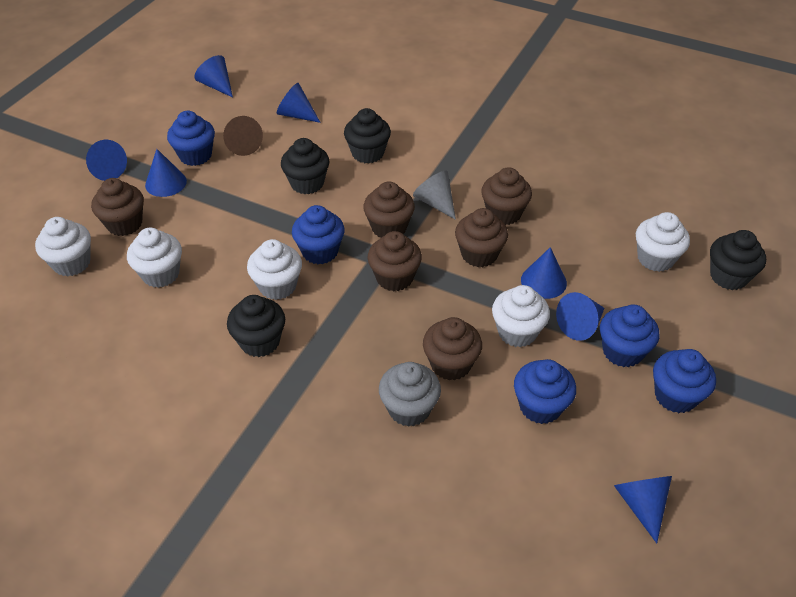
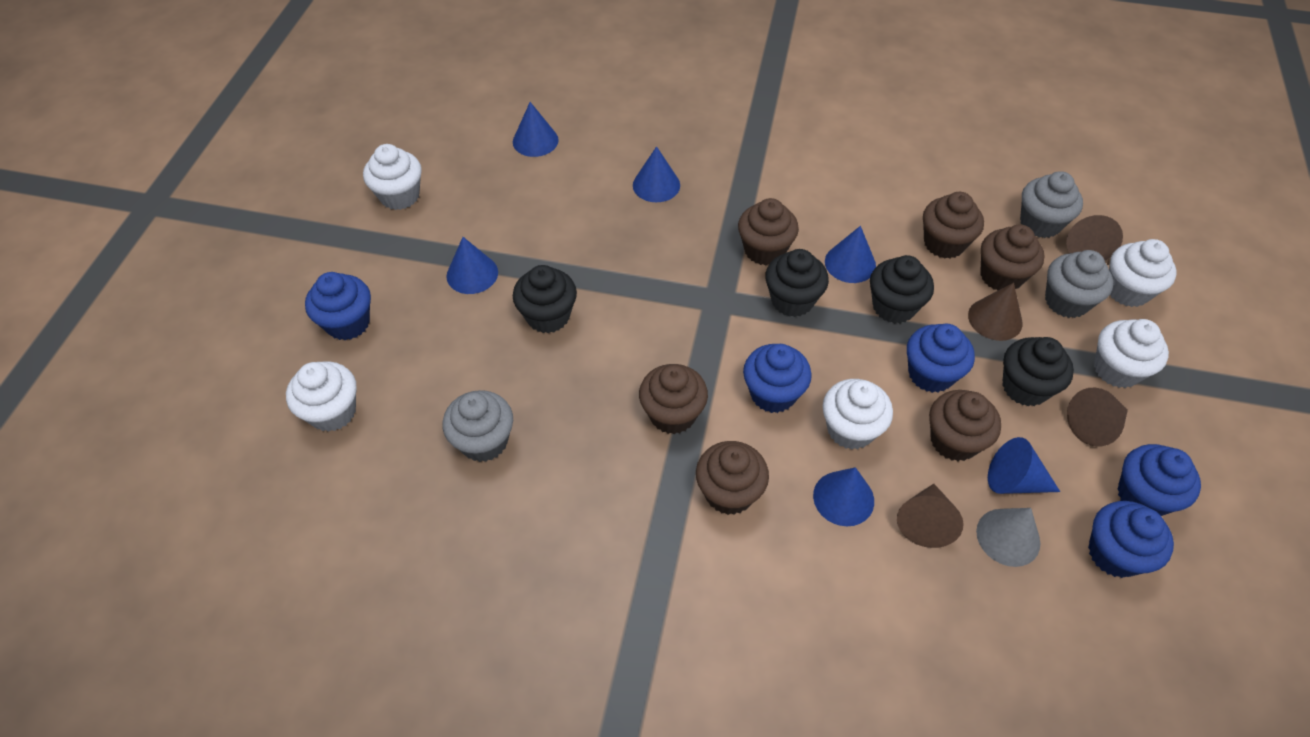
blue cone: [86,140,127,181] [145,149,187,197] [194,55,233,98] [277,83,321,123] [521,247,567,299] [556,292,605,341] [614,476,672,543] = 7 -> [446,237,498,294] [513,102,559,157] [633,146,680,202] [813,467,874,526] [825,226,876,283] [988,437,1060,494] = 6
brown cone: [223,116,263,156] = 1 -> [897,484,964,548] [968,283,1023,341] [1066,215,1123,261] [1067,388,1128,446] = 4
grey cupcake: [379,362,441,427] = 1 -> [443,390,513,462] [1020,171,1083,238] [1045,250,1113,318] = 3

